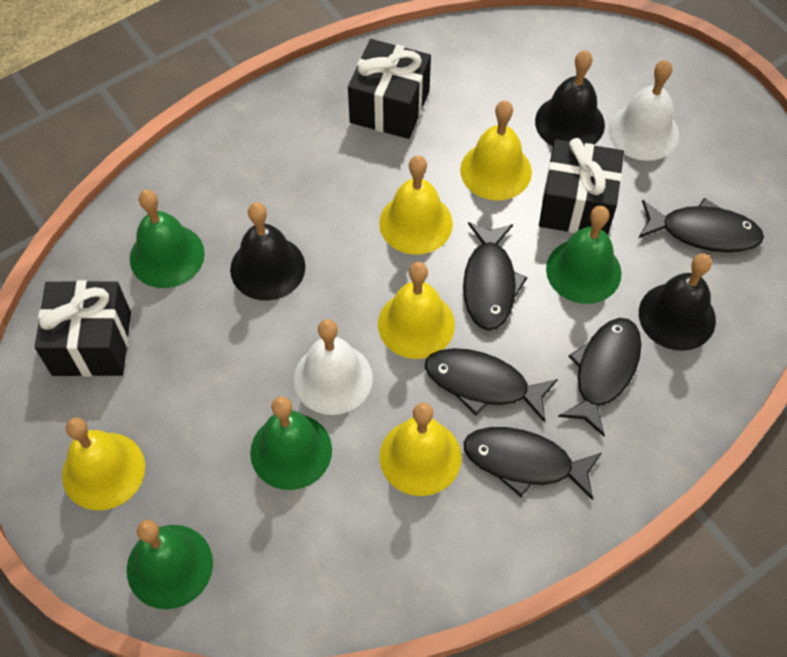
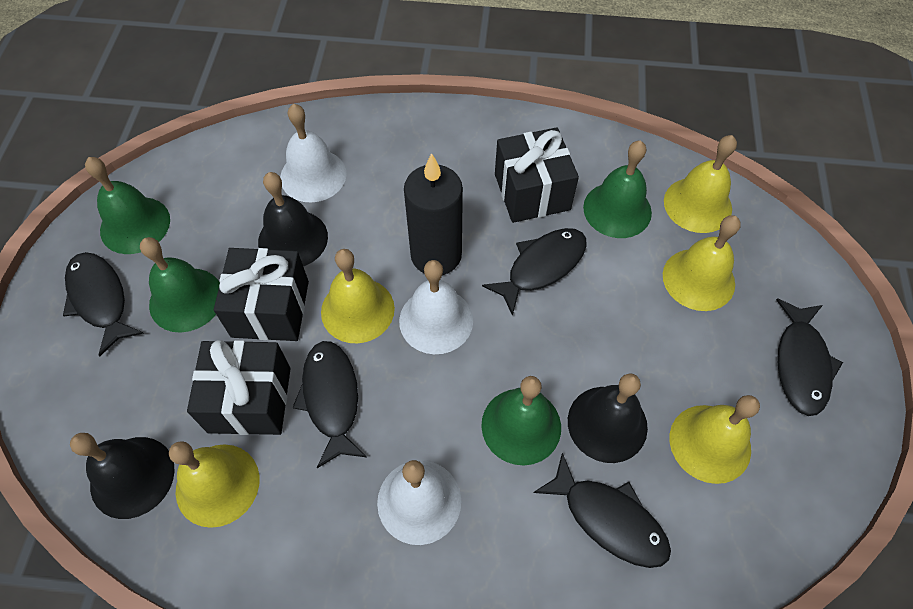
black candle: none = 0 -> [404,153,463,275] = 1
white bell: [294,319,373,415] [609,60,679,161] = 2 -> [280,104,347,202] [377,460,461,545] [399,260,473,354] = 3

